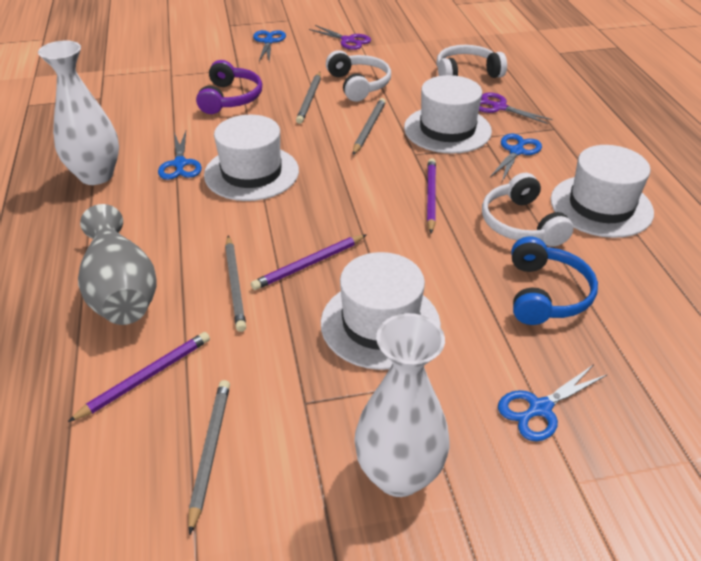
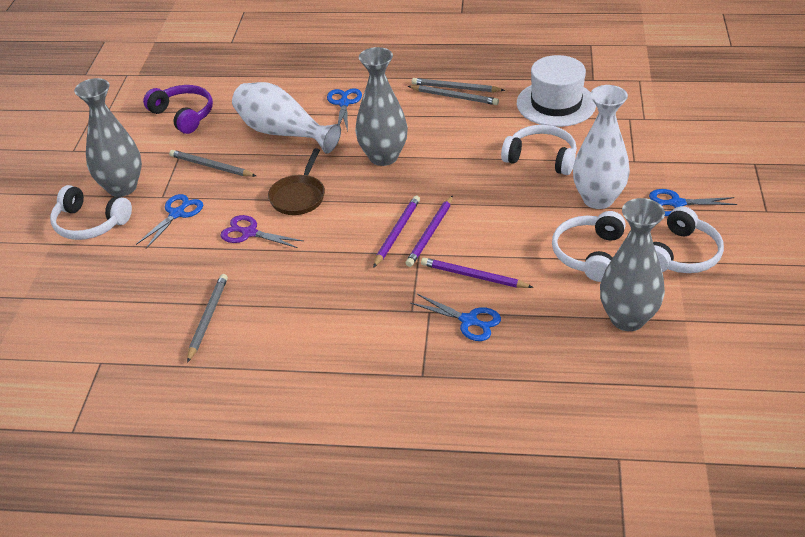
blue headphones: [511,237,598,325] = 1 -> none = 0
brown pan: none = 0 -> [268,148,325,215] = 1
grey vase: [78,204,157,325] = 1 -> [74,78,142,197] [355,47,408,166] [600,198,665,331] = 3
purple scissors: [309,25,371,50] [479,92,553,124] = 2 -> [220,215,303,248] = 1
white hat: [204,115,299,201] [321,252,441,370] [404,75,492,154] [551,145,654,238] = 4 -> [517,55,596,127] = 1
white headphones: [326,50,391,102] [436,45,507,78] [482,173,574,247] = 3 -> [50,185,132,240] [501,125,577,175] [552,211,626,282] [653,206,724,273] = 4

